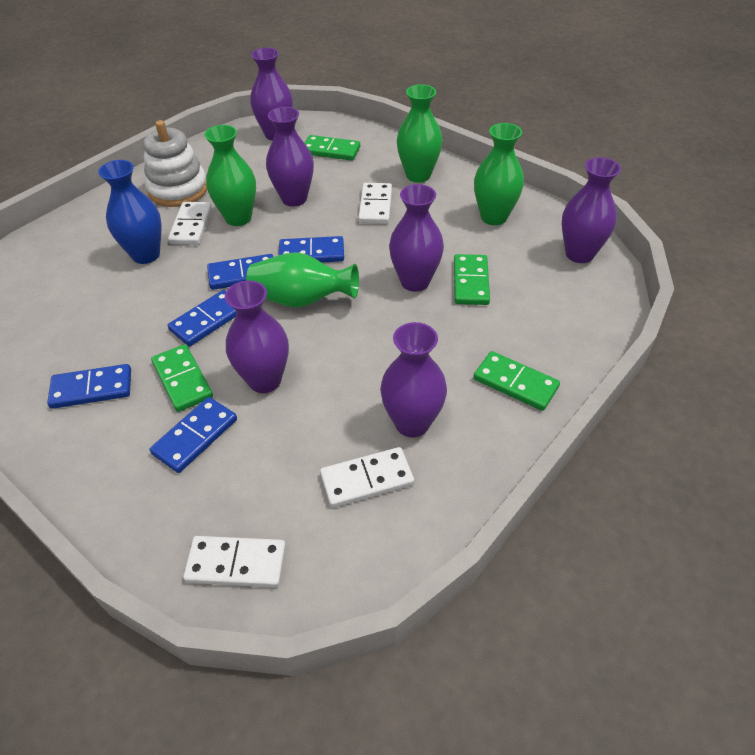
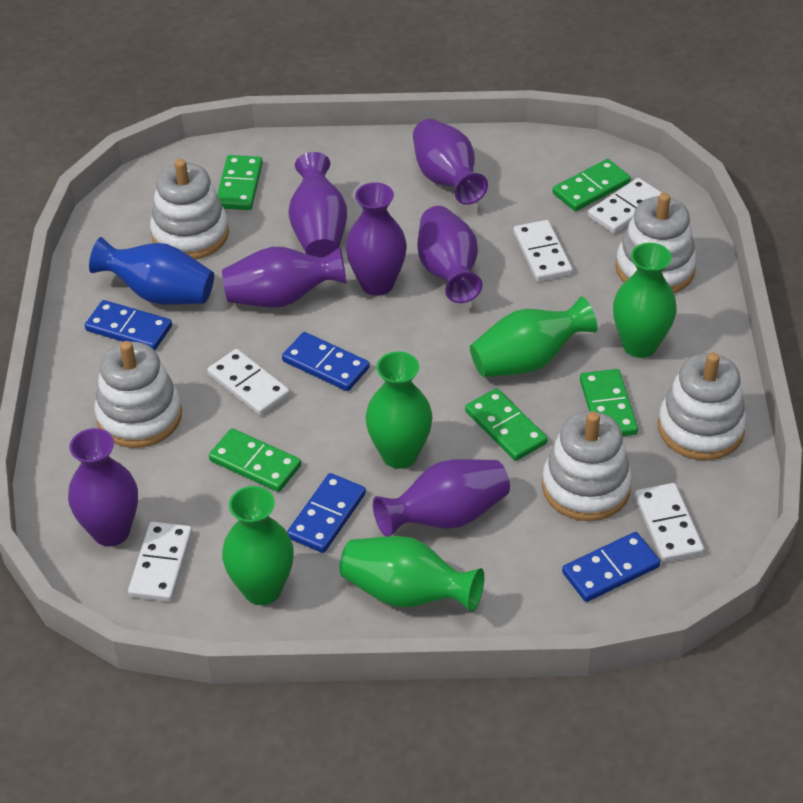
blue domino: [47,364,131,409] [150,397,237,473] [168,290,237,346] [207,254,273,290] [279,236,344,263] = 5 -> [85,300,172,350] [282,332,370,391] [287,473,366,553] [562,532,660,602] = 4
green domino: [151,344,213,412] [305,135,360,161] [454,254,490,305] [473,351,560,411] = 4 -> [209,428,301,492] [217,155,263,210] [465,388,548,461] [553,159,631,211] [580,369,638,436] = 5
green vase: [204,125,256,226] [246,252,359,308] [397,84,443,183] [474,123,524,225] = 4 -> [222,486,294,605] [340,536,484,612] [365,351,433,469] [470,296,598,377] [613,243,677,358] = 5
purple vase: [225,280,289,393] [250,48,293,141] [266,107,314,207] [380,322,447,437] [389,184,444,292] [562,157,621,263] = 6 -> [68,428,138,546] [222,247,347,308] [289,152,347,257] [346,182,407,296] [373,459,510,536] [413,119,488,205] [417,206,482,303] = 7
white domino: [168,202,212,245] [183,536,286,587] [320,447,414,508] [358,183,392,224] = 4 -> [128,522,193,602] [207,349,290,416] [513,220,573,282] [588,178,662,234] [634,483,704,562] = 5
white stacking toy: [143,120,207,207] = 1 -> [95,341,182,448] [150,159,229,259] [542,411,632,521] [616,193,697,293] [658,352,747,460] = 5

